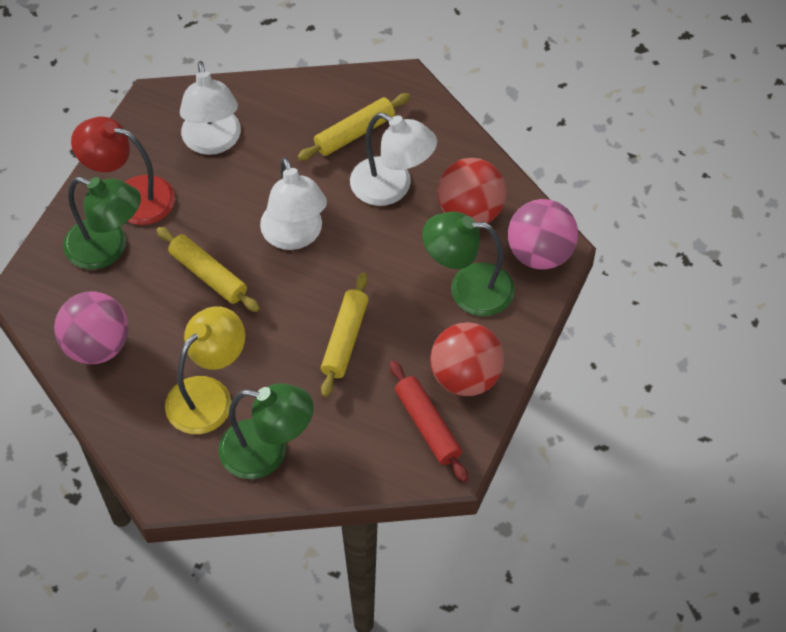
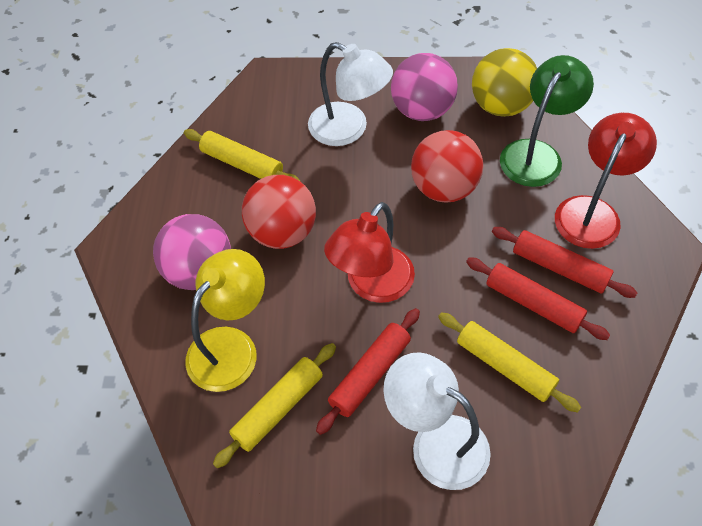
green lamp: [63,177,141,269] [218,383,314,479] [422,212,515,316] = 3 -> [500,55,594,187] = 1
red lamp: [71,117,175,225] = 1 -> [324,202,415,303] [555,113,657,249] = 2
red rolling pin: [390,361,468,482] = 1 -> [316,308,420,435] [466,257,610,340] [492,227,637,298] = 3
white lamp: [180,61,241,155] [260,157,327,250] [350,113,437,206] = 3 -> [308,42,393,146] [383,352,491,490] = 2
yellow ball: none = 0 -> [472,48,537,117] = 1

